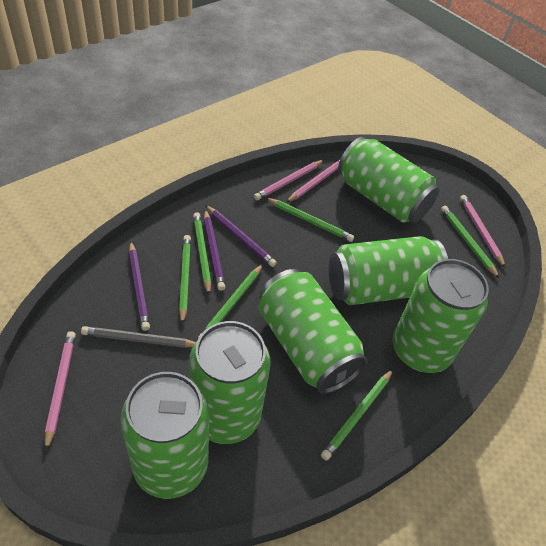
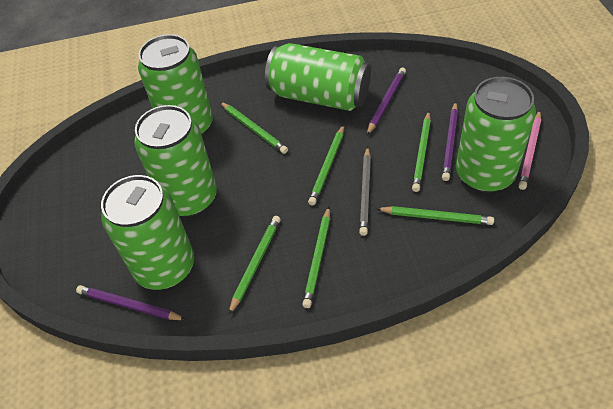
green can: [120,372,209,499] [189,321,271,444] [259,269,368,394] [329,236,448,305] [338,137,440,223] [393,259,489,373] = 6 -> [101,175,194,290] [134,105,217,217] [138,34,213,135] [265,43,371,111] [456,77,536,192] = 5
pink pencil: [45,331,76,451] [254,160,324,200] [286,160,340,203] [460,195,506,268] = 4 -> [518,110,541,190] = 1

